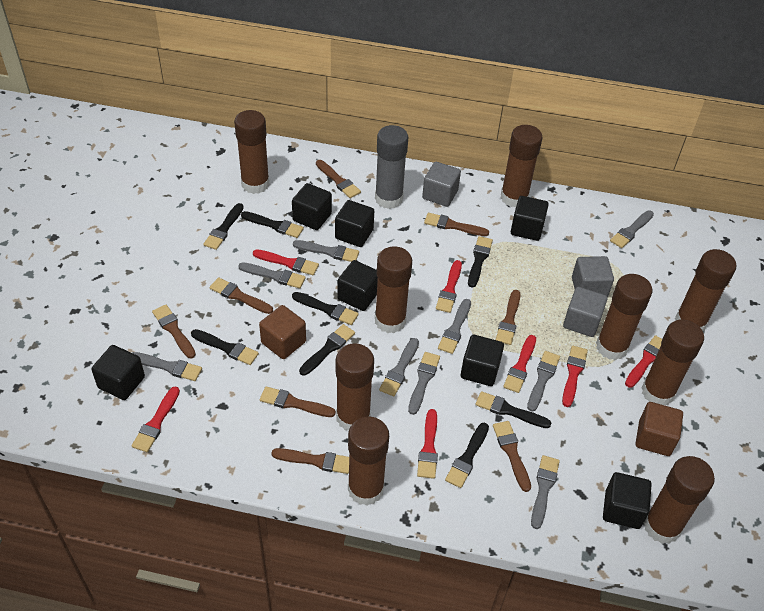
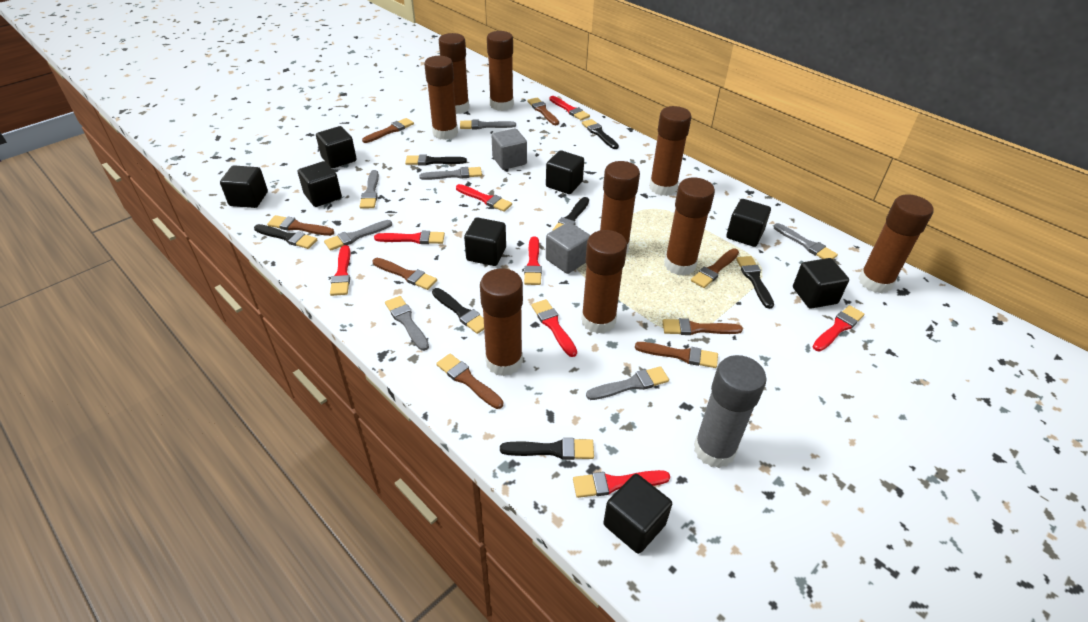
black brush: [191,329,259,365] [203,203,244,250] [241,211,304,238] [292,292,359,325] [299,324,355,376] [445,423,489,488] [468,236,493,288] [475,391,551,428] = 8 -> [254,224,317,249] [405,154,467,165] [432,288,484,334] [500,438,594,460] [552,197,589,231] [582,119,619,149] [736,256,774,309] = 7
black cube: [91,345,145,400] [292,183,332,230] [335,200,374,247] [338,260,378,311] [461,335,504,386] [511,196,549,241] [603,472,652,529] = 7 -> [220,166,268,208] [298,161,342,207] [316,126,357,168] [464,217,506,266] [546,150,584,194] [603,474,672,554] [726,199,771,247] [793,258,849,309] = 8
brown cube: [259,305,306,359] [635,402,683,456] = 2 -> none = 0
grey brush: [132,352,202,381] [238,262,306,288] [293,240,359,262] [379,338,419,396] [408,352,440,415] [438,299,471,354] [527,351,560,412] [531,455,560,529] [610,210,654,248] = 9 -> [324,220,392,251] [359,170,379,209] [385,296,429,351] [419,167,482,180] [460,120,516,129] [586,366,669,400] [774,223,838,259] = 7
grey cube: [422,162,461,207] [563,287,607,337] [572,256,614,298] = 3 -> [492,128,527,170] [546,222,591,274] = 2
red brush: [132,386,180,452] [253,249,319,275] [417,409,438,479] [436,260,462,313] [503,335,536,393] [562,346,588,407] [625,335,662,388] = 7 -> [330,245,350,296] [374,231,445,244] [456,184,512,212] [524,236,542,285] [531,299,577,357] [550,96,590,121] [573,470,670,498] [813,305,864,351] = 8

